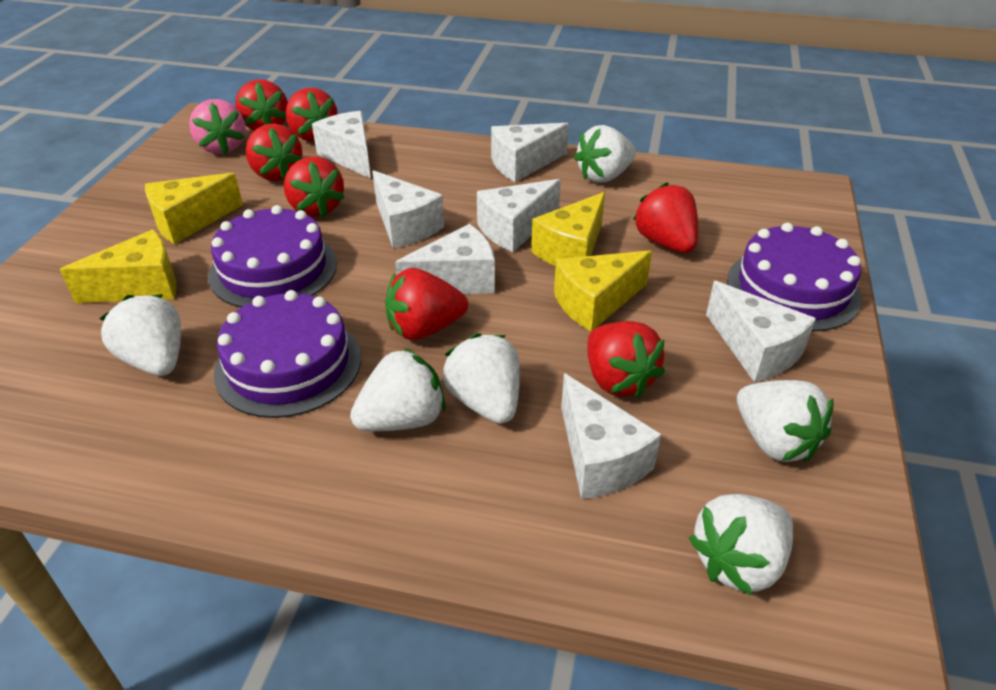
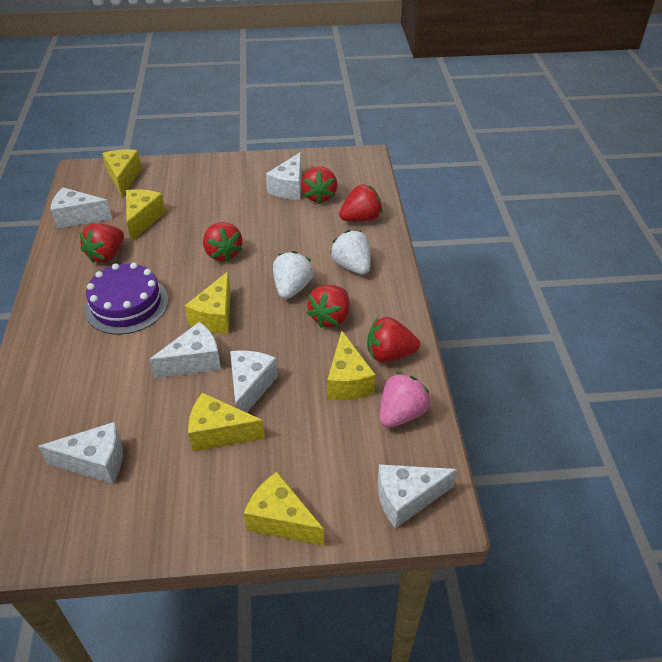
purple cake: [208,205,337,308] [214,290,361,418] [727,223,862,332] = 3 -> [84,262,168,335] = 1
red strawberry: [235,80,288,131] [246,123,303,181] [284,157,345,217] [286,88,338,142] [385,268,468,340] [587,321,665,398] [633,182,698,253] = 7 -> [79,223,124,263] [203,222,242,262] [301,166,337,204] [307,285,349,328] [339,184,382,222] [367,317,420,362] = 6
white cheese: [312,111,371,179] [372,170,444,248] [395,224,495,294] [477,179,561,252] [491,123,569,182] [561,373,661,499] [706,281,816,383] = 7 -> [38,422,123,484] [51,187,112,229] [149,322,221,379] [230,350,278,413] [266,152,302,200] [377,464,457,528] = 6
white strawberry: [99,294,181,376] [350,348,446,431] [443,334,520,424] [574,125,636,183] [689,494,793,595] [737,380,833,462] = 6 -> [273,251,314,299] [330,230,371,275] = 2
yellow cheese: [59,229,176,303] [145,173,243,244] [531,192,605,266] [554,250,652,331] = 4 -> [102,150,142,197] [126,189,166,242] [185,272,231,334] [188,393,265,451] [244,472,324,546] [327,331,376,400] = 6

